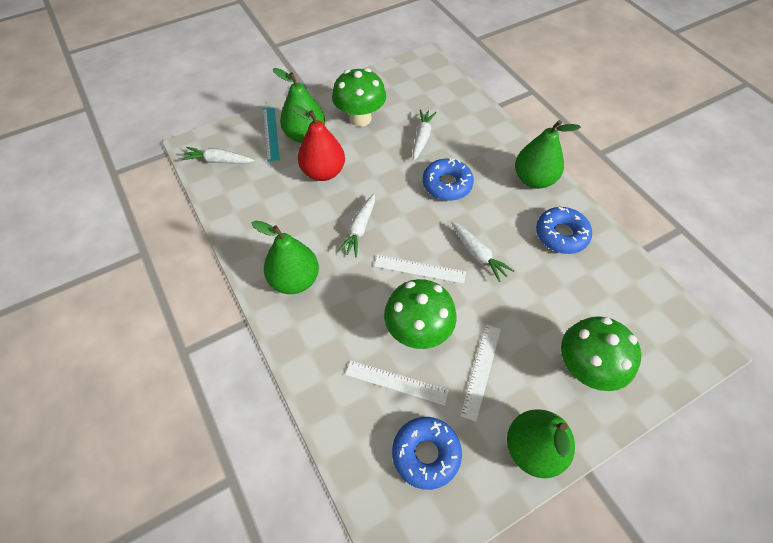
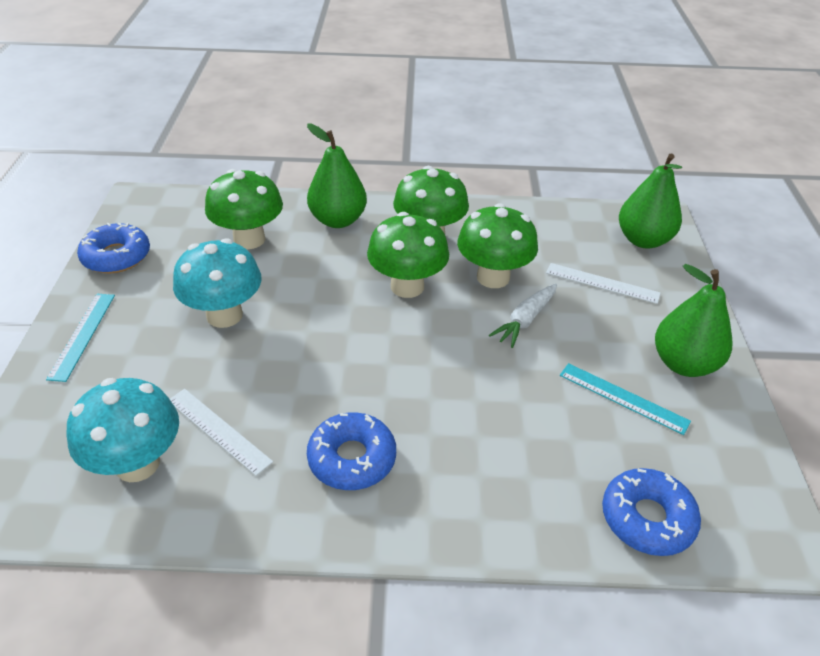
green mushroom: [332,68,386,127] [384,279,457,349] [561,316,641,391] = 3 -> [205,169,283,249] [367,212,449,298] [393,166,469,234] [457,203,538,288] = 4
green pear: [252,220,319,294] [273,68,325,143] [507,409,575,478] [515,120,581,189] = 4 -> [307,124,367,228] [619,154,682,249] [655,264,732,377] = 3
red pear: [292,105,345,181] = 1 -> none = 0
turquoise mushroom: none = 0 -> [66,378,179,482] [173,238,262,328] = 2
turquoise ruler: [263,107,280,162] = 1 -> [46,294,115,382] [560,363,691,435] = 2
white carrot: [181,147,254,164] [337,194,375,257] [413,109,437,160] [451,222,514,282] = 4 -> [489,284,557,348] = 1
white ruler: [345,360,449,405] [374,255,466,284] [460,325,501,421] = 3 -> [170,389,273,476] [546,263,661,304] = 2

